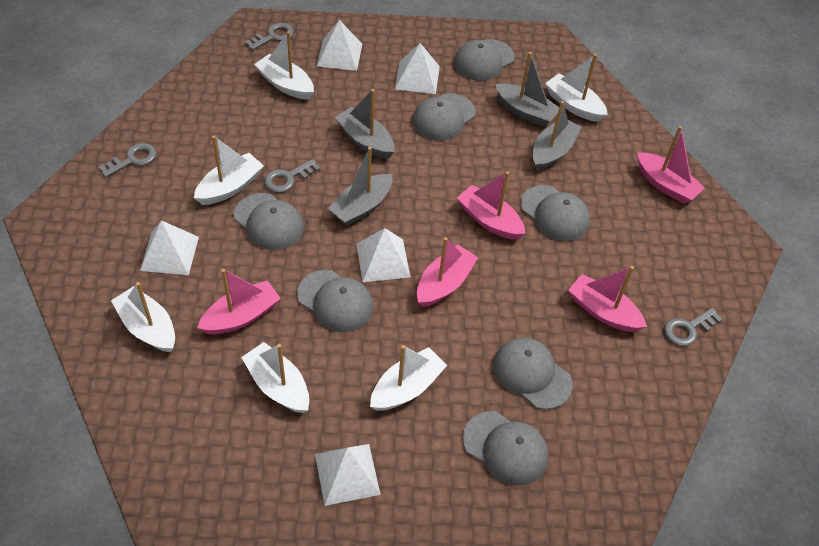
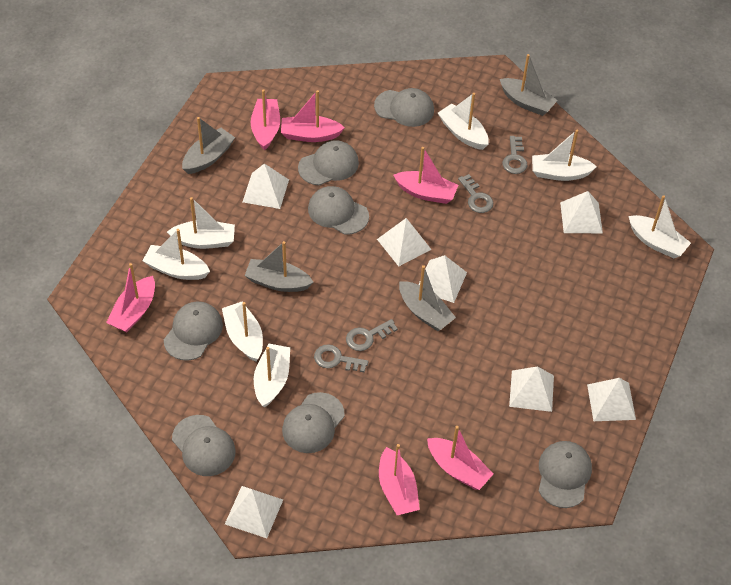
pink boat: [197,269,281,335] [417,237,478,307] [457,171,526,240] [568,266,647,332] [637,126,705,204] = 5 -> [106,263,155,332] [251,89,280,151] [281,90,345,142] [379,444,420,515] [393,147,458,204] [427,426,494,490] = 6
white boat: [111,282,175,352] [194,136,264,205] [241,342,309,413] [254,31,314,100] [370,345,447,411] [545,54,608,122] = 6 -> [143,229,210,280] [167,197,235,249] [222,302,263,362] [254,344,290,408] [438,93,489,150] [532,130,597,181] [628,195,691,258] = 7
white pyramid: [140,220,199,275] [315,444,381,506] [317,20,362,71] [356,228,410,282] [395,43,440,94] = 5 -> [225,486,283,538] [243,163,289,209] [377,218,432,266] [418,255,467,303] [509,366,554,412] [560,191,603,233] [587,378,636,421] = 7

